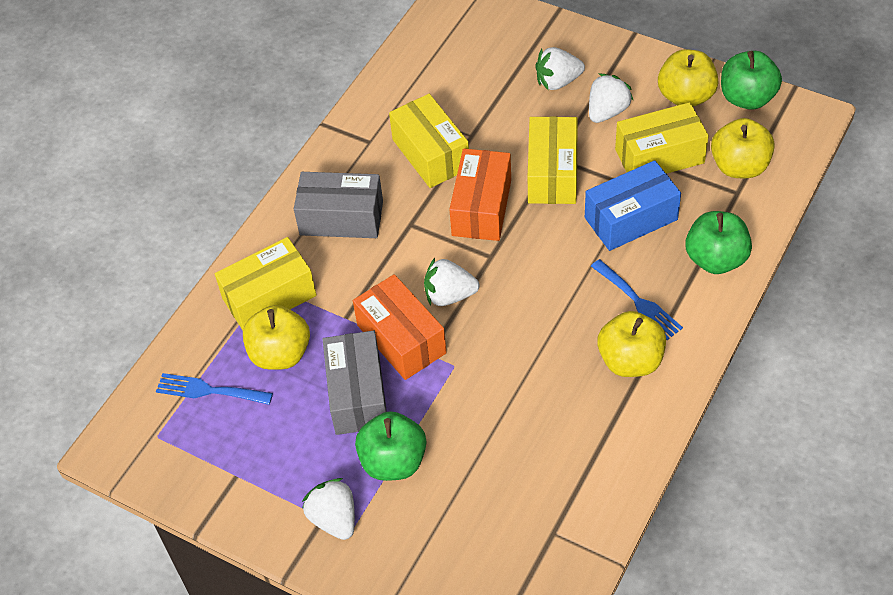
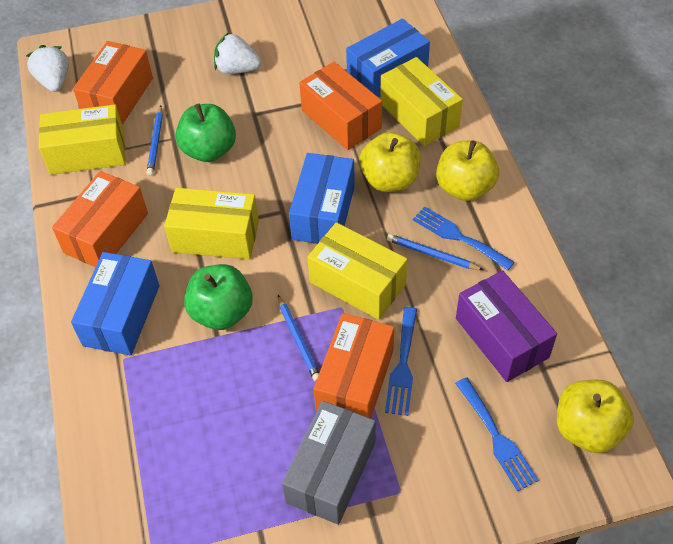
blue box: [585,160,681,251] = 1 -> [71,252,160,355] [289,153,355,244] [346,19,430,98] = 3
blue fork: [156,373,273,405] [591,259,683,340] = 2 -> [385,307,417,416] [413,206,515,270] [455,377,539,491] = 3
blue pencil: none = 0 -> [147,105,163,176] [278,295,319,382] [387,234,484,270] = 3
green apple: [355,411,426,481] [685,211,752,274] [721,51,782,110] = 3 -> [175,103,236,162] [184,264,253,330] = 2
grey box: [294,172,383,238] [322,330,387,435] = 2 -> [282,401,376,525] = 1
orange box: [353,274,447,380] [449,149,511,241] = 2 -> [52,171,148,267] [73,41,153,125] [299,62,382,150] [314,313,394,419] = 4
purple box: none = 0 -> [456,270,557,382] = 1
white strawberry: [302,478,355,540] [424,258,479,306] [536,47,585,91] [589,74,634,123] = 4 -> [26,45,69,92] [214,32,261,74] = 2
yellow apple: [243,305,310,370] [597,311,666,377] [658,49,719,107] [711,118,775,178] = 4 -> [359,132,421,192] [436,141,499,201] [557,380,634,453] = 3

